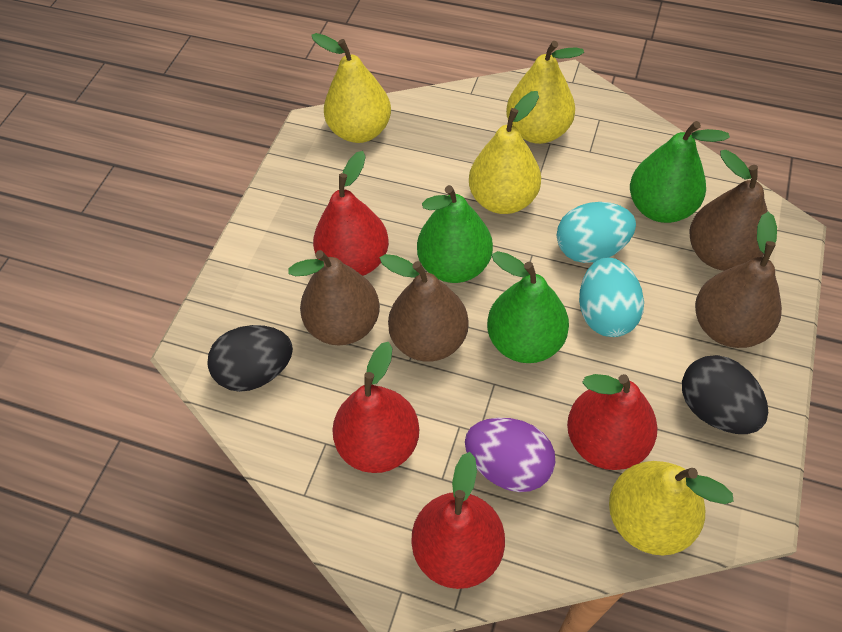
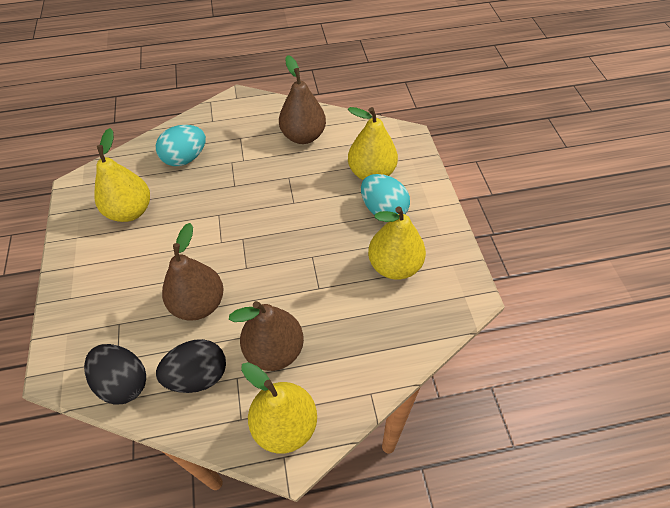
brown pear: [288,250,380,345] [380,254,469,362] [689,150,768,271] [695,212,782,348] = 4 -> [162,223,224,321] [229,301,304,371] [279,55,326,144] = 3
green pear: [417,185,493,283] [487,251,569,363] [630,121,730,223] = 3 -> none = 0
purple egg: [465,418,556,492] = 1 -> none = 0
red pear: [313,151,389,276] [332,342,419,473] [411,452,505,589] [567,374,657,470] = 4 -> none = 0

